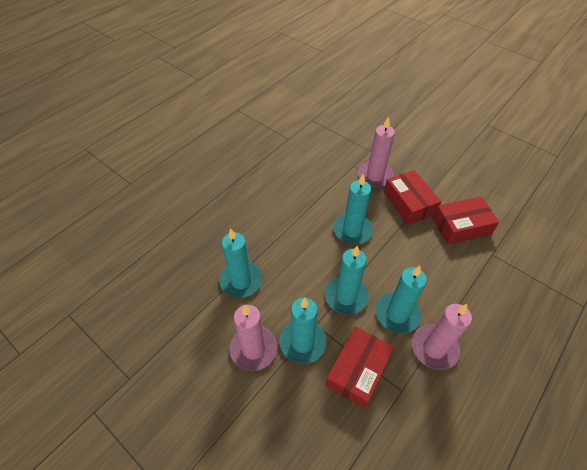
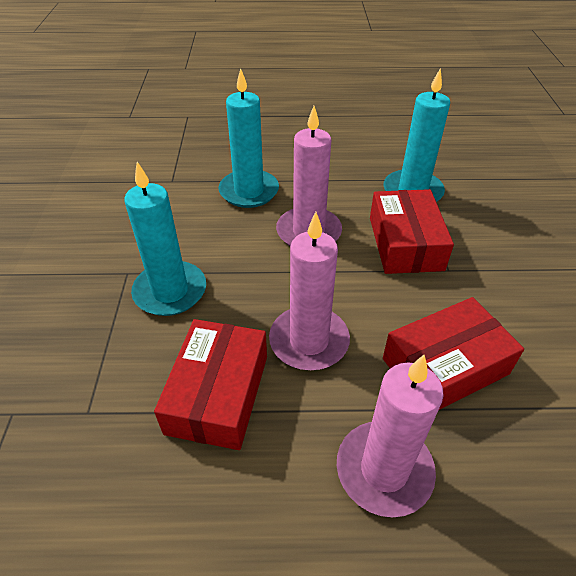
turquoise candle: [219,228,262,298] [279,298,326,364] [325,246,369,315] [333,174,373,244] [376,266,427,334] = 5 -> [124,162,206,316] [218,68,279,208] [384,68,450,202] = 3

